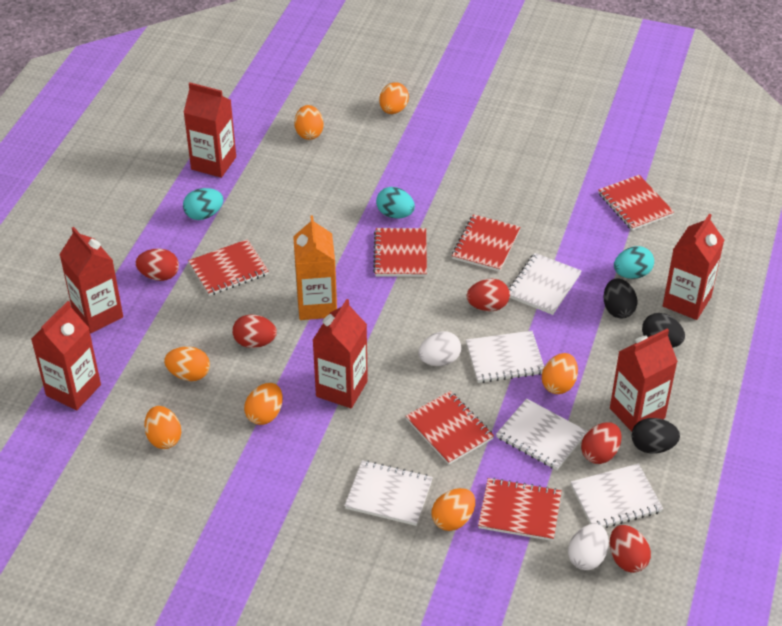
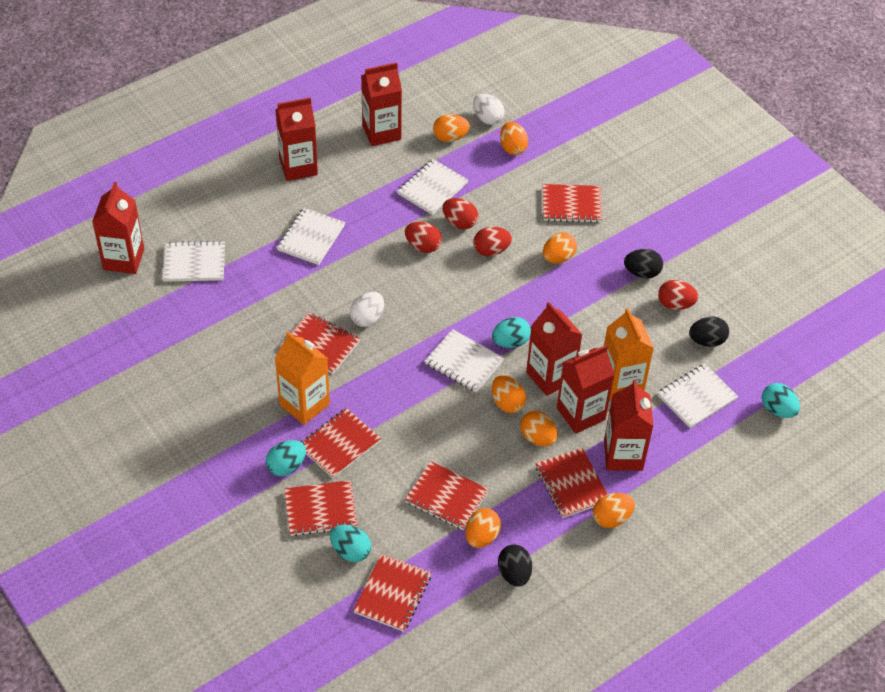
orange carton: [293,216,337,320] = 1 -> [275,332,330,425] [604,308,654,401] = 2
red egg: [136,249,179,281] [232,314,277,348] [467,279,510,311] [581,422,622,464] [610,525,651,573] = 5 -> [405,222,442,253] [443,198,478,229] [473,227,512,256] [658,280,698,310] = 4
red notebook: [188,239,269,296] [373,228,427,277] [406,391,494,465] [452,214,521,272] [478,478,562,541] [598,175,674,231] = 6 -> [281,312,360,374] [284,480,358,536] [301,408,381,478] [353,554,431,632] [405,461,489,530] [535,448,607,518] [543,184,602,223] = 7
turquoise egg: [183,188,223,220] [376,187,415,219] [614,246,654,279] = 3 -> [266,440,306,476] [330,525,371,562] [492,317,531,348] [762,383,800,418] = 4

